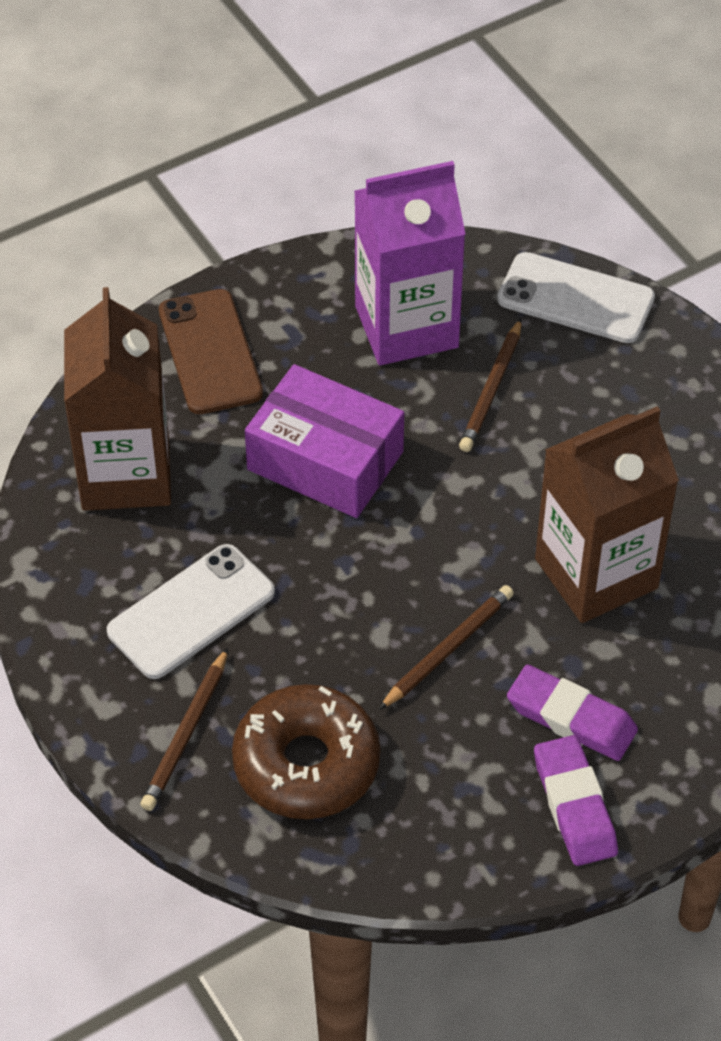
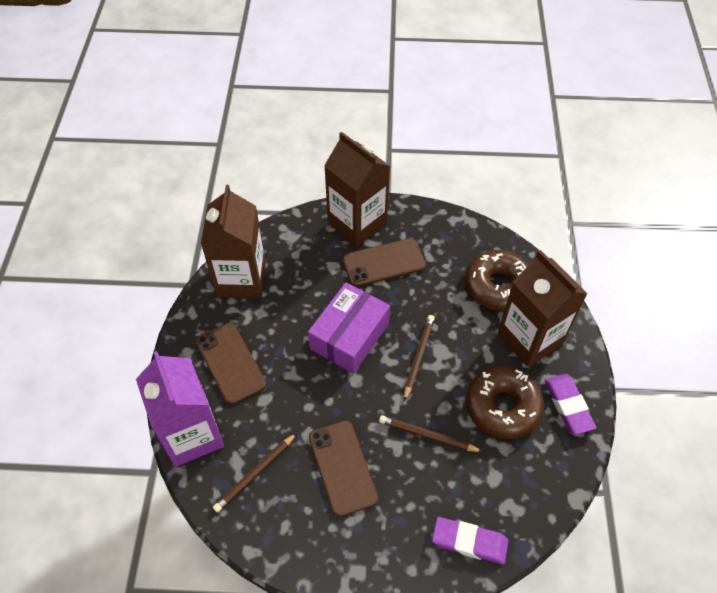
brown carton: [64,287,171,511] [535,406,679,623] = 2 -> [201,185,266,298] [324,131,390,247] [498,250,587,367] = 3
brown donut: [232,684,381,819] = 1 -> [465,250,529,311] [466,366,544,439] = 2
brown phone: [159,289,263,414] = 1 -> [196,323,266,405] [309,420,378,517] [343,238,426,287] = 3
white phone: [107,544,275,679] [497,252,655,343] = 2 -> none = 0

